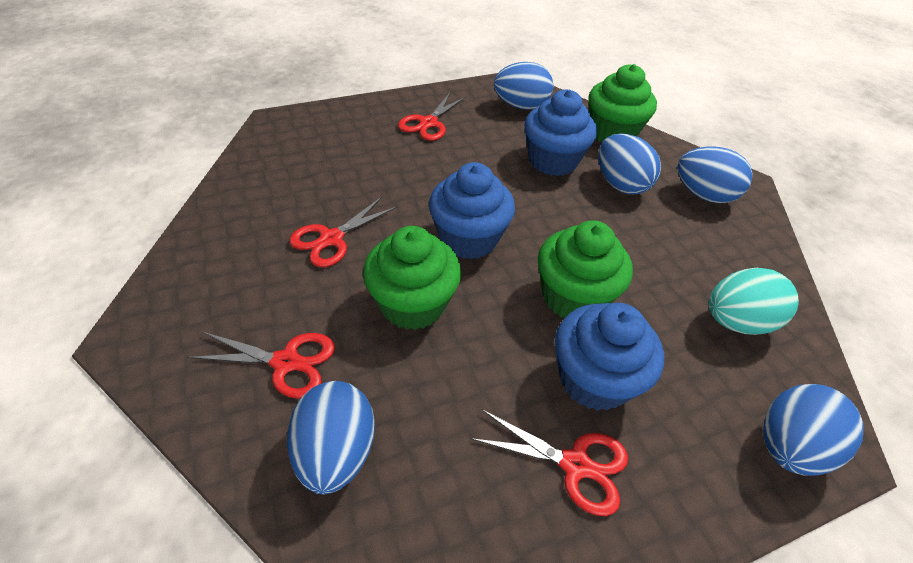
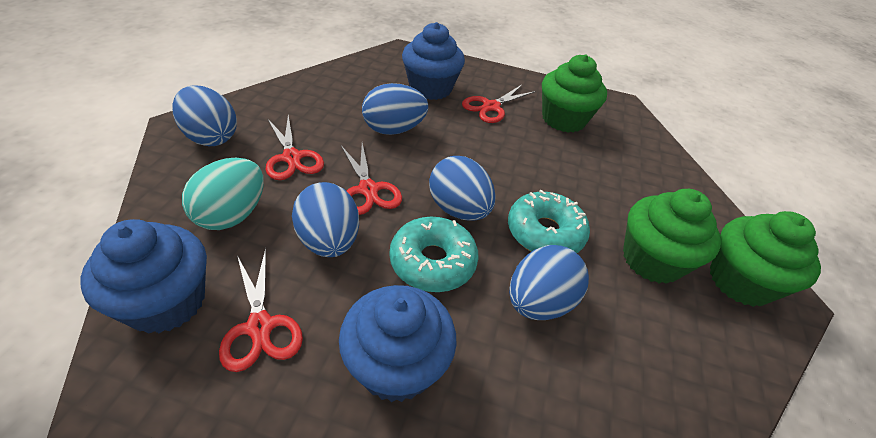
turquoise donut: none = 0 -> [390,217,479,292] [508,190,590,253] = 2

